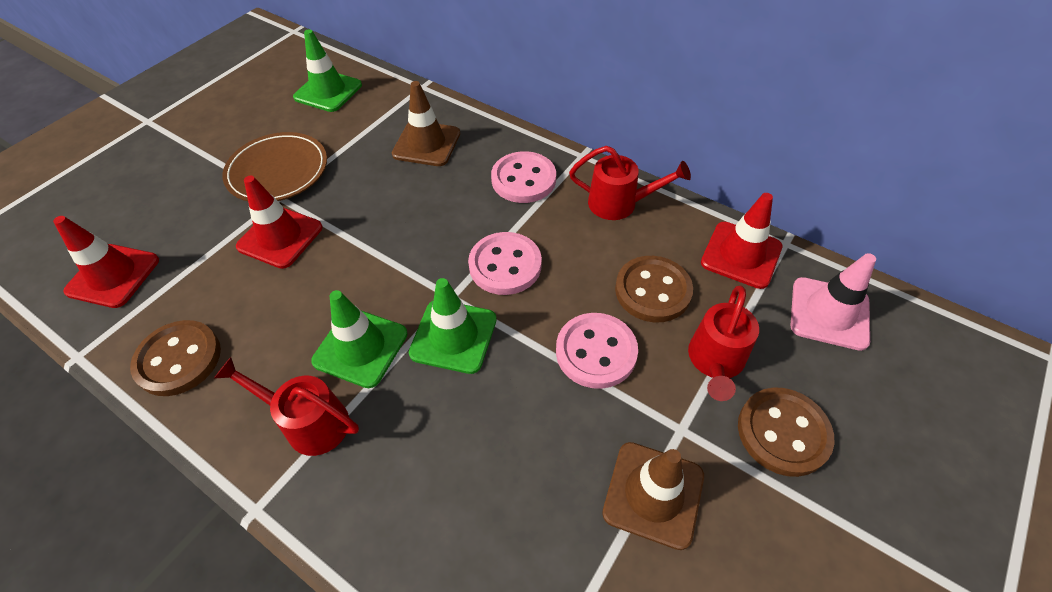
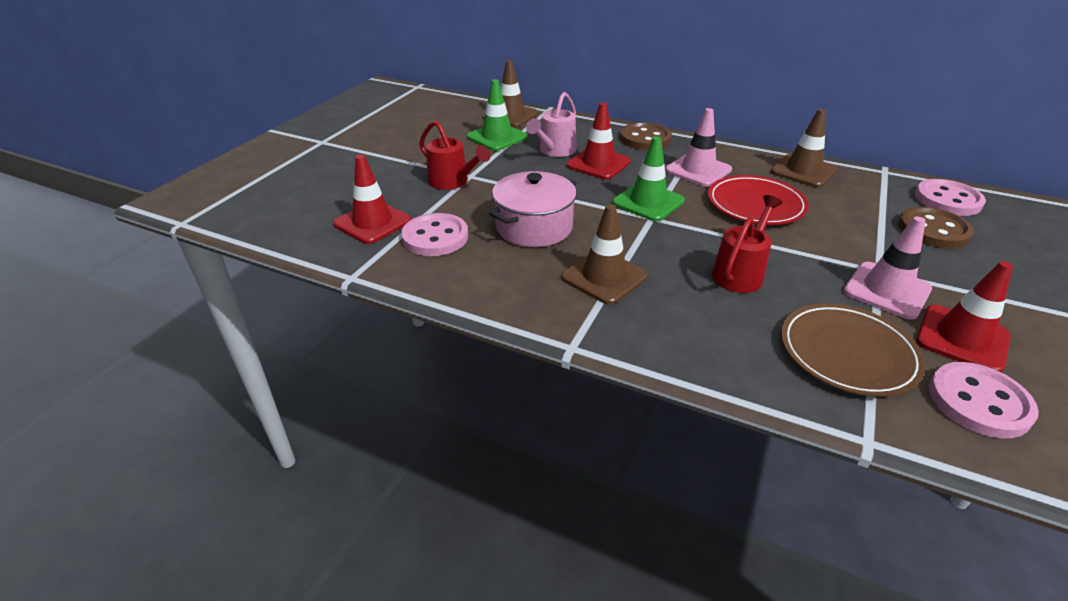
brown button: [130,320,221,396] [615,256,693,322] [738,387,834,477] = 3 -> [620,122,672,150] [898,207,974,249] = 2
brown traffic cone: [392,81,460,166] [602,442,704,550] = 2 -> [482,60,538,127] [561,204,648,305] [771,109,837,187] = 3
green traffic cone: [293,29,362,112] [311,290,408,388] [409,278,497,374] = 3 -> [467,79,528,151] [612,136,685,221] = 2
pink pot: none = 0 -> [489,171,577,247] = 1
pink traffic cone: [790,253,876,351] = 1 -> [665,108,732,187] [844,217,932,320] = 2
pink watering can: none = 0 -> [526,92,576,157] = 1
red plate: none = 0 -> [708,175,809,225] = 1
red watering can: [214,357,359,456] [569,146,691,220] [688,286,759,401] = 3 -> [419,120,490,190] [712,195,783,293] = 2

